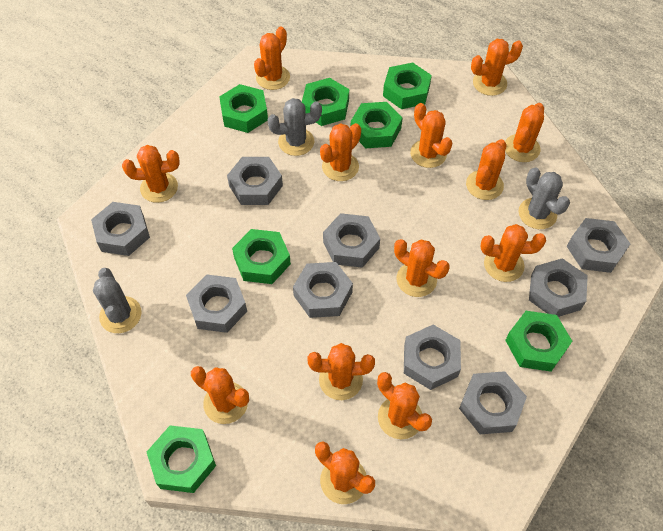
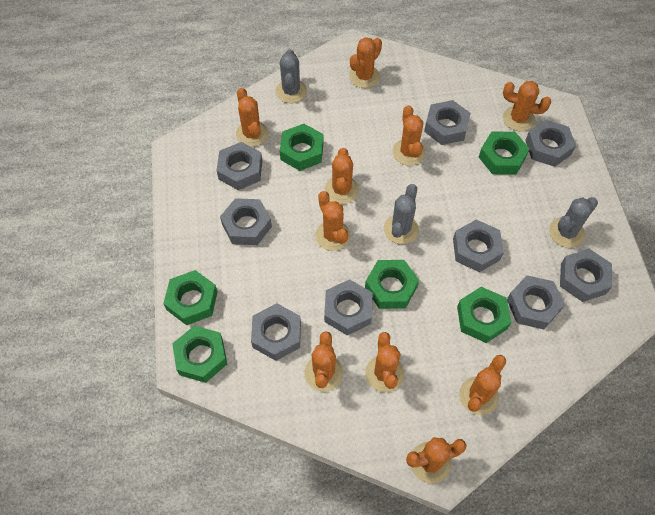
green nut: [147,425,216,493] [219,84,268,133] [232,229,291,284] [302,78,349,126] [351,102,403,148] [383,63,432,109] [505,311,572,372] = 7 -> [163,270,218,325] [172,325,227,383] [280,124,324,171] [365,260,419,309] [457,287,511,343] [479,132,530,175] = 6
orange cactus: [122,145,180,203] [191,366,249,424] [254,27,290,90] [308,343,375,400] [315,441,375,504] [320,123,361,181] [377,372,432,439] [394,239,450,297] [410,103,452,168] [466,139,507,200] [471,39,523,96] [481,224,546,282] [505,103,544,162] = 13 -> [236,88,268,147] [304,331,343,392] [315,191,351,251] [325,148,359,204] [349,37,382,88] [365,332,404,392] [392,105,426,165] [406,437,467,484] [459,355,506,415] [503,81,551,131] = 10

